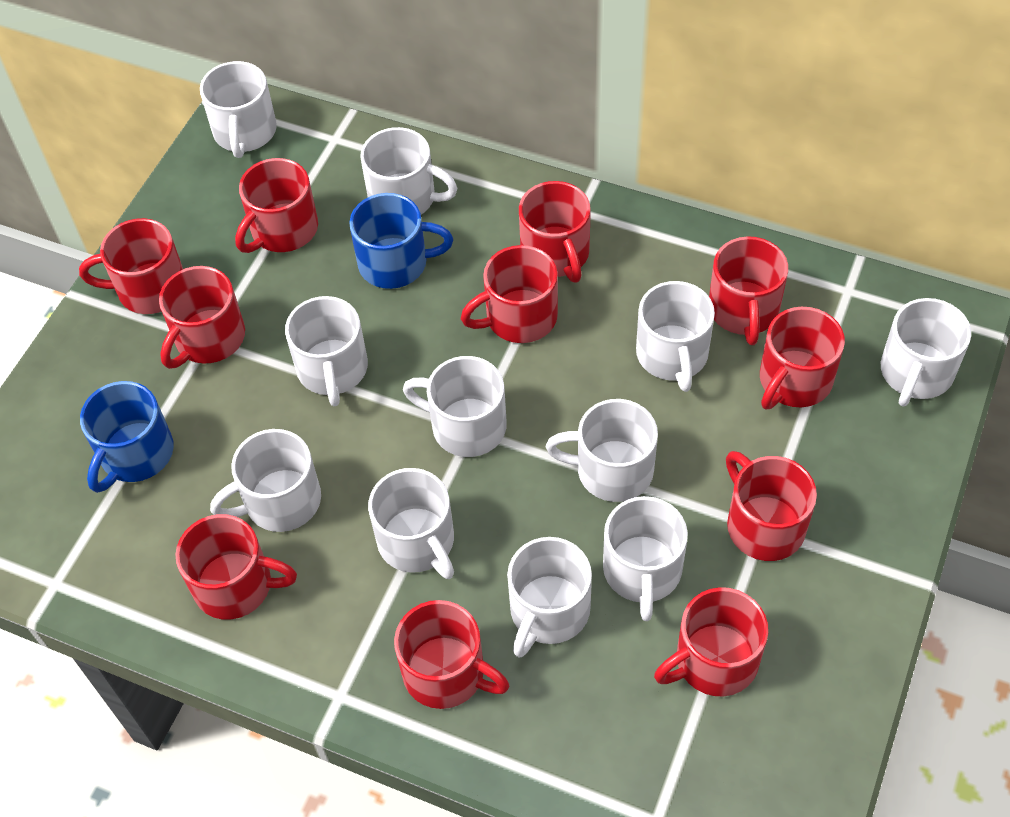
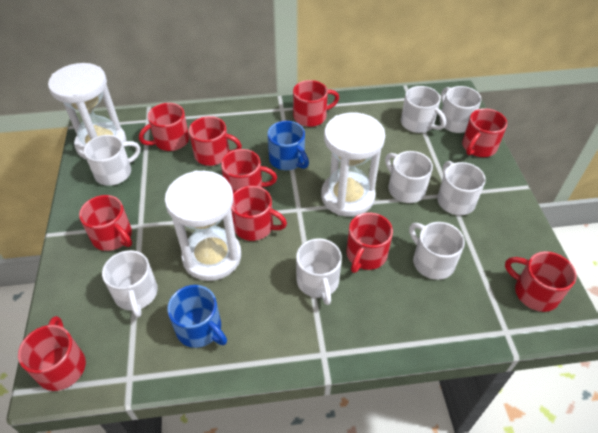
red mug: [79,218,183,314] [159,266,245,369] [175,514,297,620] [235,158,318,253] [394,600,509,709] [461,245,558,343] [519,181,591,283] [654,587,768,696] [709,236,788,345] [726,451,817,561] [760,307,845,410] = 11 -> [18,316,86,391] [79,195,132,251] [139,103,189,151] [189,116,242,166] [221,149,277,193] [231,186,287,241] [293,80,339,127] [346,212,393,273] [462,108,508,157] [505,251,576,312] = 10
white hourglass: none = 0 -> [48,63,126,160] [165,170,241,281] [321,113,385,217] = 3
white mug: [200,61,277,158] [210,429,321,532] [285,296,368,406] [360,127,457,214] [368,468,454,579] [403,356,507,457] [507,537,592,658] [546,399,658,502] [603,496,688,621] [636,281,715,392] [881,298,971,407] = 11 -> [84,135,141,186] [102,250,158,317] [296,238,342,305] [385,151,433,203] [401,86,446,133] [409,222,465,280] [437,161,486,215] [439,86,482,133] = 8

